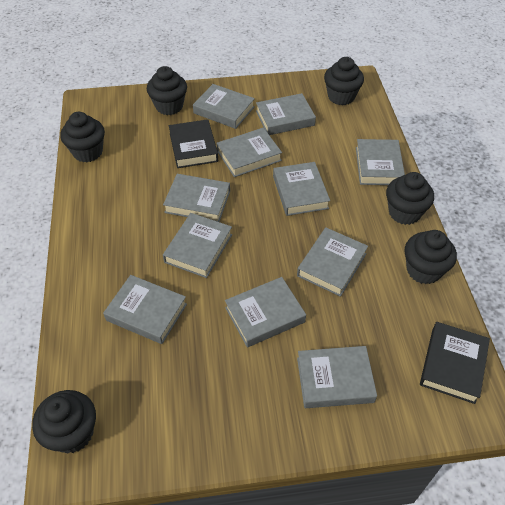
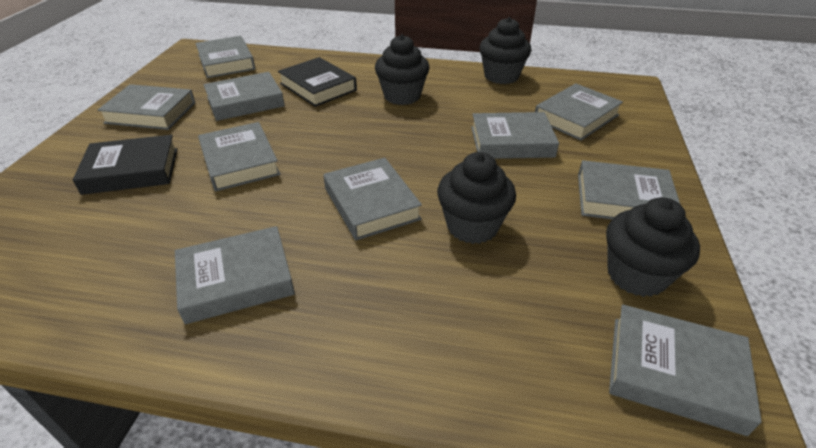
black cupcake: [32,390,96,454] [61,112,105,162] [147,66,187,115] [324,57,364,105] [386,172,434,225] [405,230,457,284] = 6 -> [375,34,430,105] [437,152,516,244] [480,17,531,84] [606,197,700,297] = 4
grey book: [103,275,187,344] [163,174,230,222] [163,213,232,278] [193,84,255,129] [217,128,282,177] [225,277,306,348] [256,93,316,135] [273,162,330,216] [297,227,368,297] [297,346,377,408] [356,139,405,185] = 11 -> [98,84,195,130] [175,226,295,324] [195,36,255,78] [198,122,280,191] [203,72,285,121] [323,158,422,240] [471,112,559,159] [535,83,623,141] [578,160,680,219] [609,304,762,436] = 10

